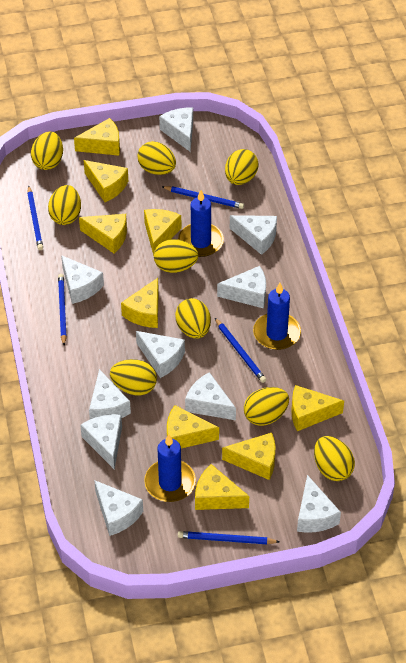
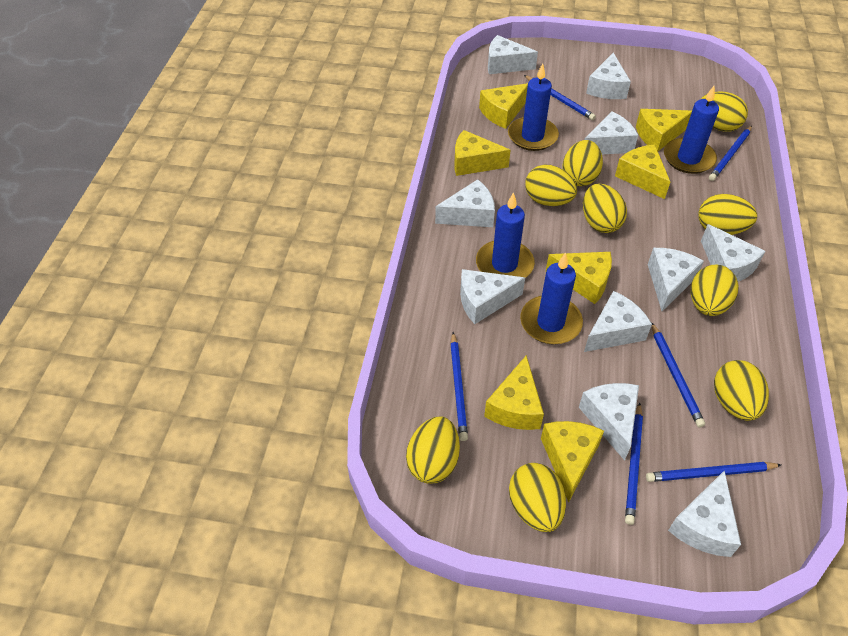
blue candle: [144,434,196,502] [178,190,224,257] [253,283,301,350] = 3 -> [476,192,535,278] [508,64,559,151] [520,252,583,344] [664,86,719,174] = 4
blue pencil: [27,186,43,250] [58,274,67,346] [161,186,244,209] [178,531,280,544] [215,318,266,383] = 5 -> [450,332,468,441] [524,75,596,120] [625,402,643,525] [646,462,781,482] [651,322,705,428] [709,126,752,181] = 6
yellow cheese: [74,118,120,156] [79,214,127,253] [84,160,128,202] [121,278,159,328] [144,209,181,256] [167,405,219,448] [195,464,249,510] [222,433,275,480] [291,385,344,431] = 9 -> [454,130,510,176] [479,83,528,129] [484,355,544,430] [541,421,604,503] [546,252,612,304] [615,144,670,199] [636,109,692,151] = 7

